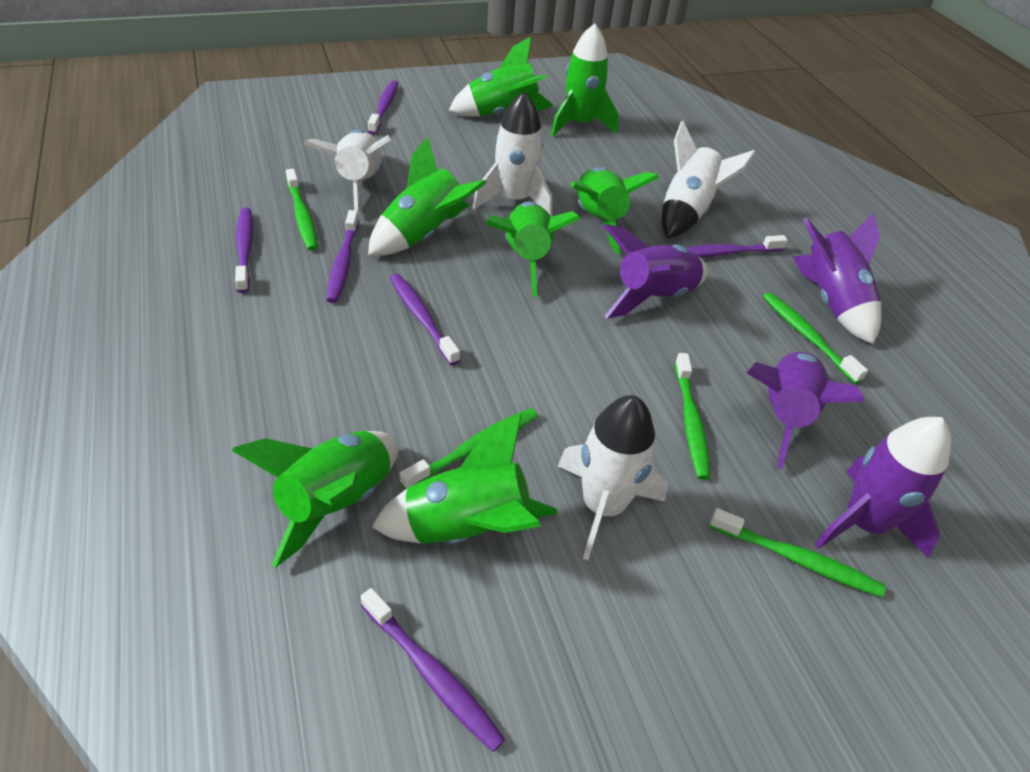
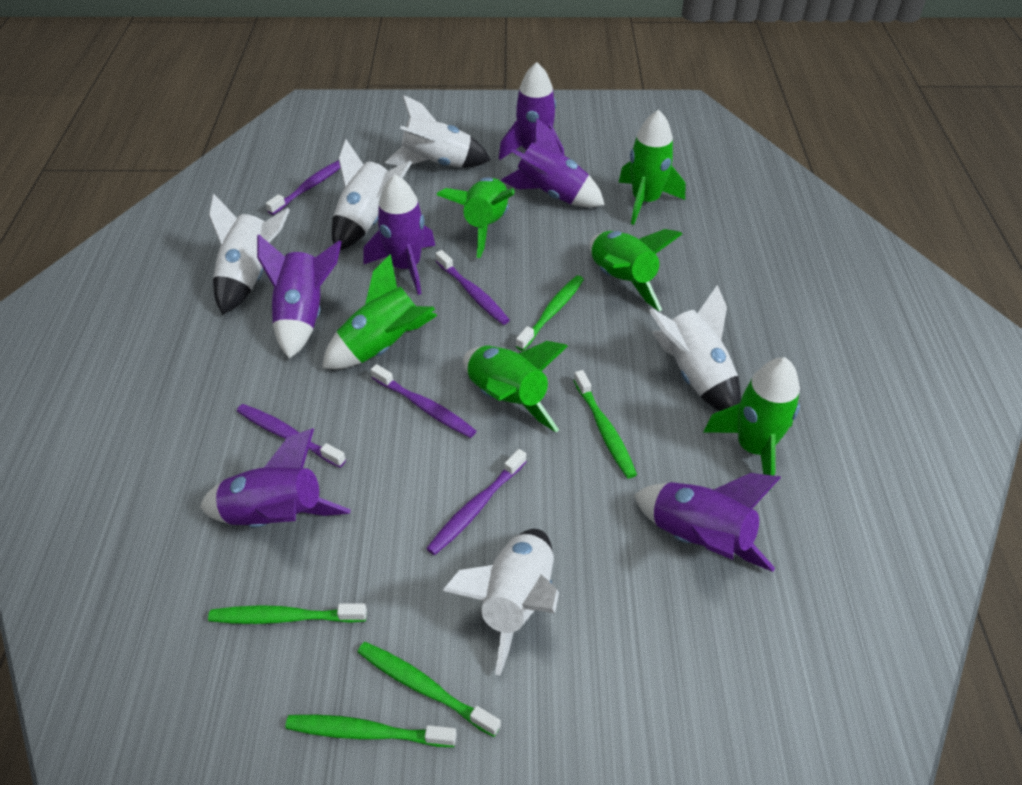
green rocket: [231,431,398,568] [368,137,486,256] [372,414,558,544] [449,37,553,117] [485,202,580,297] [551,23,619,136] [571,167,659,254] = 7 -> [322,254,437,369] [437,177,515,258] [463,341,568,432] [589,229,682,311] [618,110,686,225] [703,357,800,491] = 6
purple rocket: [603,224,708,319] [747,352,865,469] [792,213,881,344] [815,417,951,558] = 4 -> [200,429,351,528] [257,234,342,359] [363,175,435,295] [499,62,564,160] [500,118,605,207] [634,473,781,572] = 6
purple toothbrush: [235,207,253,293] [327,210,359,303] [361,588,505,752] [368,80,398,134] [390,274,460,365] [685,235,788,257] = 6 -> [237,404,346,468] [266,160,340,215] [371,364,476,438] [426,449,527,555] [436,250,510,325] = 5
white rocket: [304,130,391,214] [473,92,552,217] [558,395,668,560] [662,121,756,238] = 4 -> [209,193,290,315] [332,139,412,250] [385,95,491,167] [442,529,559,675] [649,285,741,411] = 5

